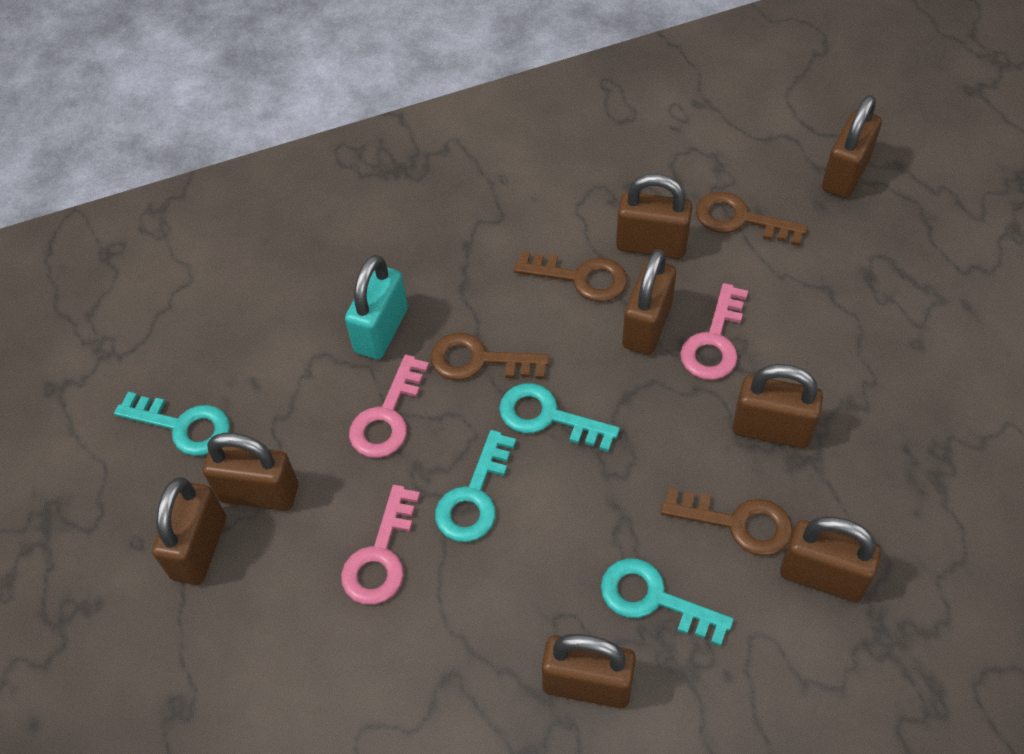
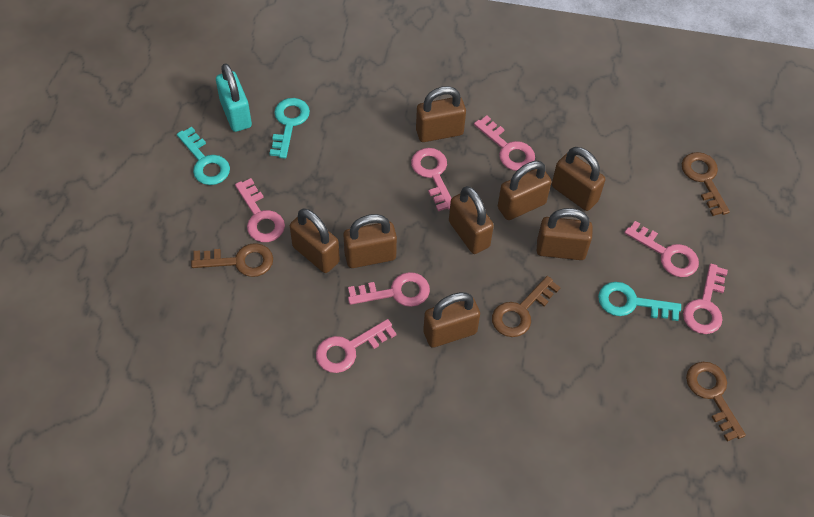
pink key: [341,485,420,605] [349,354,429,458] [680,283,748,380] = 3 -> [235,178,285,242] [316,319,397,373] [348,272,430,307] [411,148,452,211] [474,116,535,171] [624,221,699,277] [683,264,728,334] = 7
turquoise key: [114,392,230,456] [435,430,516,542] [499,383,620,452] [601,558,734,646] = 4 -> [177,127,230,185] [269,98,310,159] [598,282,681,321] = 3

